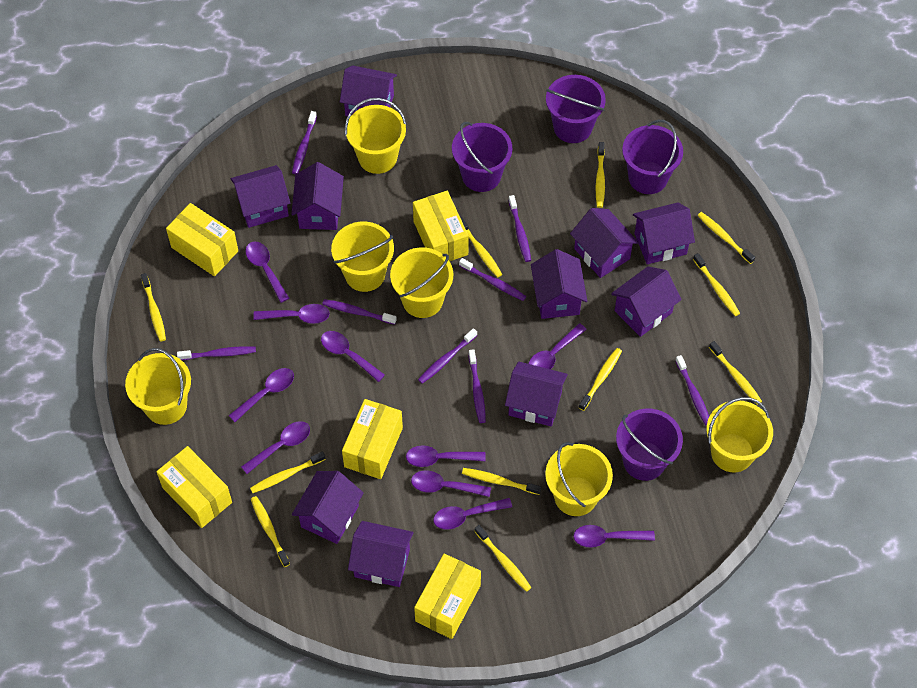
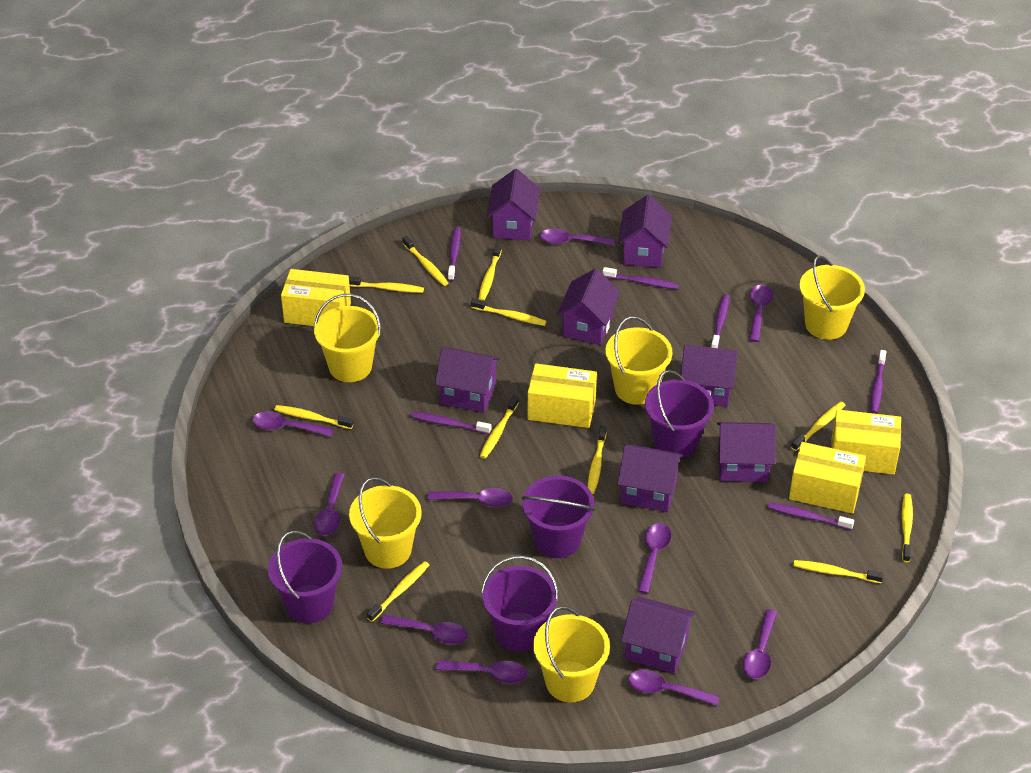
purple house: [231,165,290,228] [291,162,344,230] [292,471,364,544] [340,65,397,116] [348,521,414,587] [505,362,568,426] [531,249,587,319] [570,208,639,278] [611,267,682,337] [633,202,695,264] = 10 -> [435,347,500,413] [487,169,540,241] [557,268,620,345] [617,444,683,512] [618,195,672,268] [621,596,695,674] [680,344,738,407] [717,422,776,482] = 8
purple toothbrush: [177,346,256,360] [292,111,317,174] [322,299,397,325] [418,328,477,384] [459,258,526,301] [468,349,486,423] [508,195,531,262] [675,355,709,426] = 8 -> [411,412,491,434] [448,227,461,281] [603,267,679,289] [711,294,729,348] [768,502,854,530] [870,350,887,413] = 6
yellow box: [157,446,232,528] [166,203,238,276] [342,399,403,479] [413,191,469,261] [414,553,481,639] = 5 -> [281,269,351,326] [528,363,597,428] [789,442,866,514] [831,410,901,475] = 4
yellow bucket: [125,348,191,425] [331,222,394,292] [345,98,407,174] [390,247,453,318] [545,442,613,516] [707,397,773,473] = 6 -> [314,294,381,382] [349,477,422,569] [533,606,610,702] [605,316,672,405] [799,256,865,340] = 5

